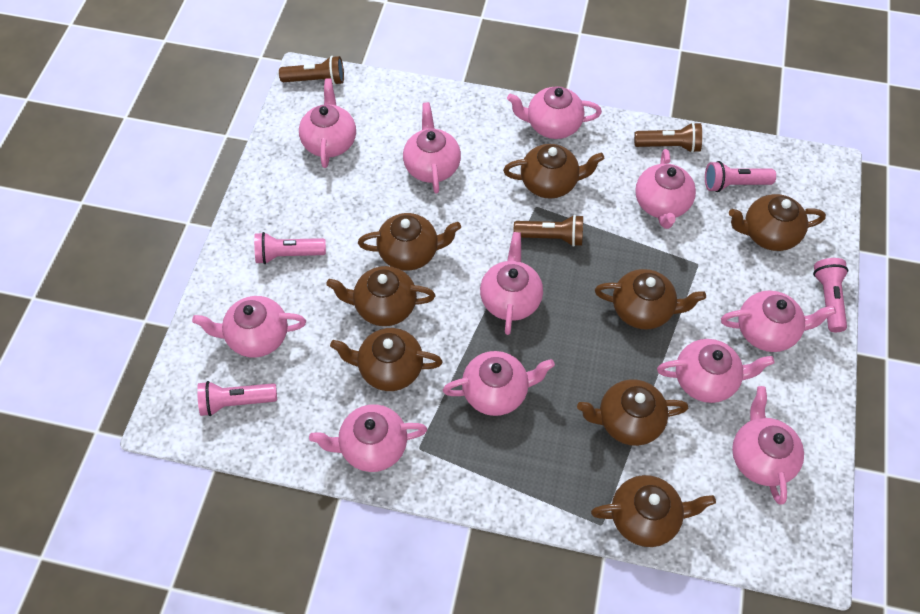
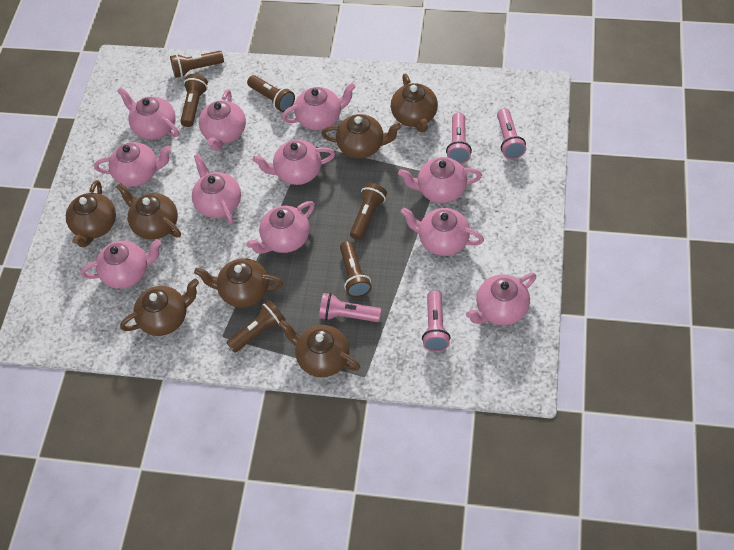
brown flashlight: [279,56,344,85] [513,215,583,247] [634,122,702,153] = 3 -> [170,51,224,78] [180,74,208,127] [226,300,286,353] [247,75,295,112] [340,241,372,298] [350,183,387,240] = 6
brown teapot: [326,266,435,326] [330,328,443,391] [358,213,461,271] [503,144,604,199] [577,379,688,446] [591,475,716,547] [595,269,706,330] [729,194,826,251] = 8 -> [66,180,116,247] [116,183,181,240] [120,279,199,336] [194,258,283,308] [278,320,360,377] [321,114,401,159] [391,74,438,133] = 7

